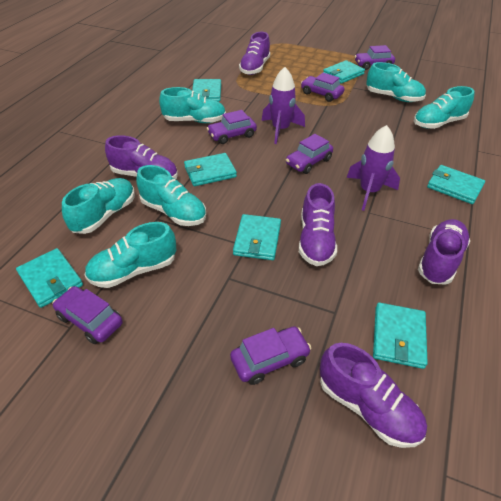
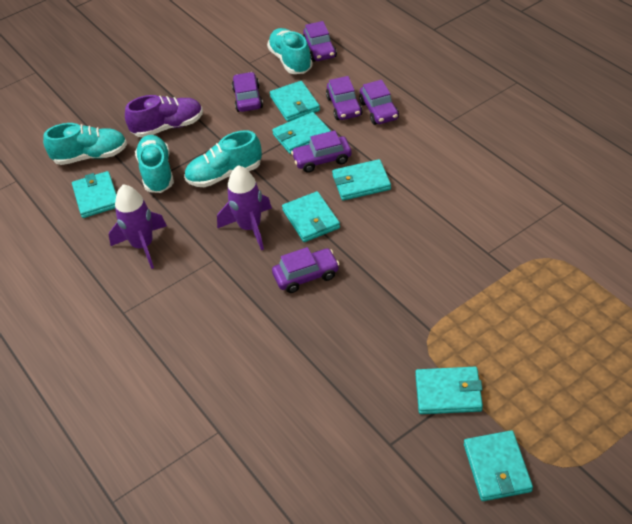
purple shoe: [105,135,178,179] [239,32,270,75] [299,183,337,266] [320,343,427,448] [418,219,470,285] = 5 -> [125,95,203,137] = 1
turquoise shoe: [62,178,135,234] [85,222,176,288] [136,165,206,226] [159,87,226,123] [366,62,426,102] [414,86,475,129] = 6 -> [43,123,127,165] [135,135,174,193] [184,130,262,187] [267,28,313,74] = 4

